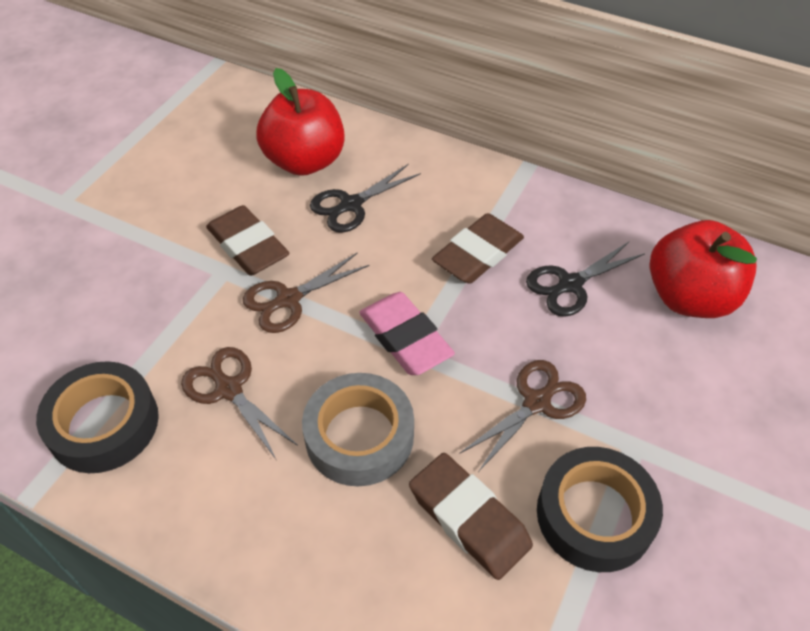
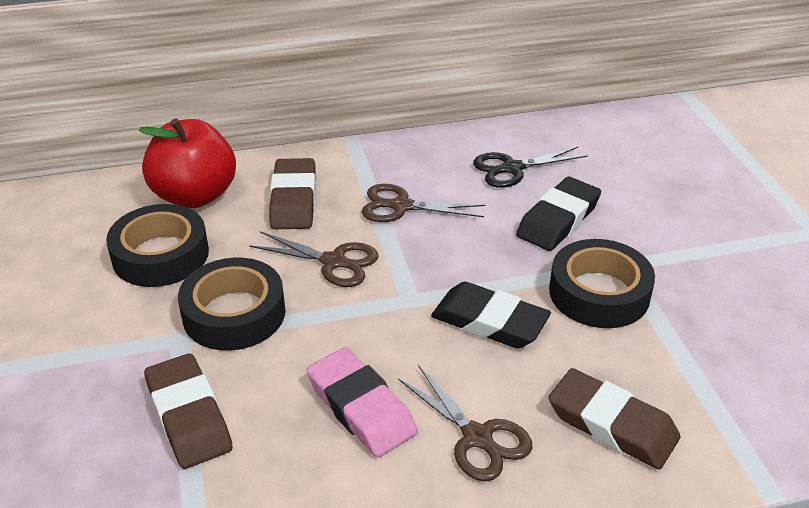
black eraser: none = 0 -> [431,282,551,348] [516,177,601,251] = 2
black scissors: [310,164,421,233] [526,241,645,317] = 2 -> [473,147,588,188] = 1
black tape: [36,361,159,473] [537,447,663,572] = 2 -> [106,204,209,287] [178,258,285,351] [549,239,655,328] = 3
grey tape: [302,373,414,487] = 1 -> none = 0
red apple: [256,68,345,176] [650,220,757,318] = 2 -> [138,118,236,208] = 1

